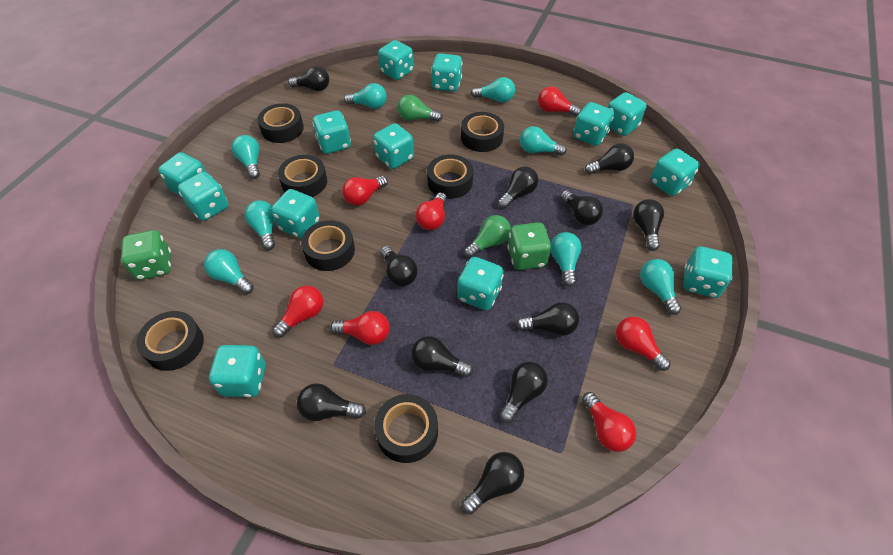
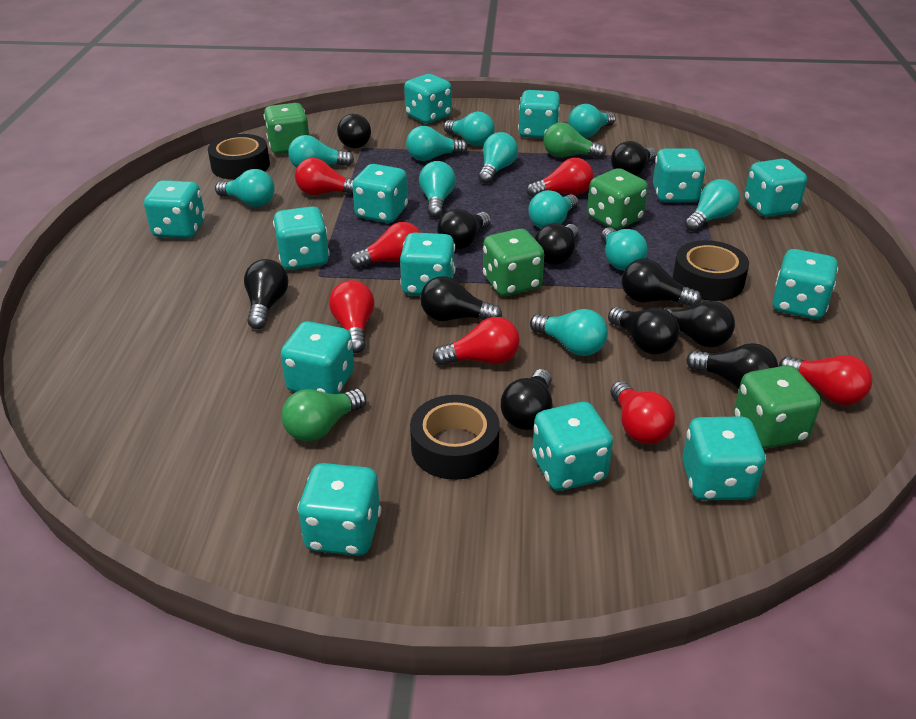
black tape: [137,311,204,371] [258,103,304,143] [278,155,327,197] [301,220,355,271] [374,394,438,463] [427,154,473,199] [461,112,504,152] = 7 -> [208,134,270,180] [410,395,500,480] [673,240,749,301] = 3
green dice: [121,230,171,280] [507,222,551,270] = 2 -> [264,103,309,154] [483,229,544,296] [587,168,648,230] [734,365,821,449] = 4
turquoise light bulb: [204,249,254,294] [232,135,260,179] [245,200,275,250] [344,83,387,109] [471,77,515,103] [520,126,567,156] [551,232,581,287] [640,259,681,315] = 8 -> [215,169,275,207] [288,135,354,168] [406,126,467,161] [419,161,456,218] [444,112,495,146] [478,132,518,184] [529,190,578,228] [530,309,608,356] [568,104,616,138] [601,227,648,271] [685,179,740,232] = 11

